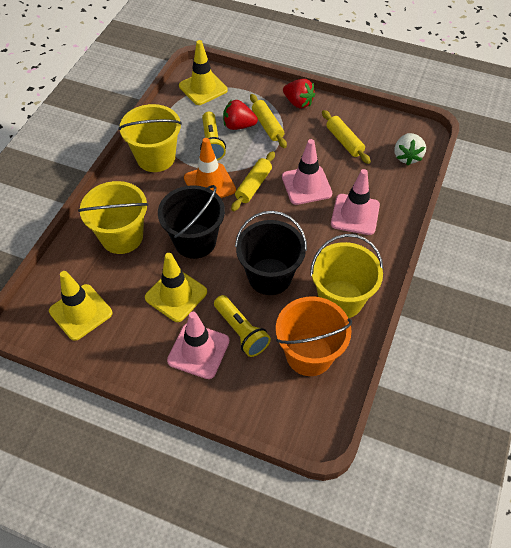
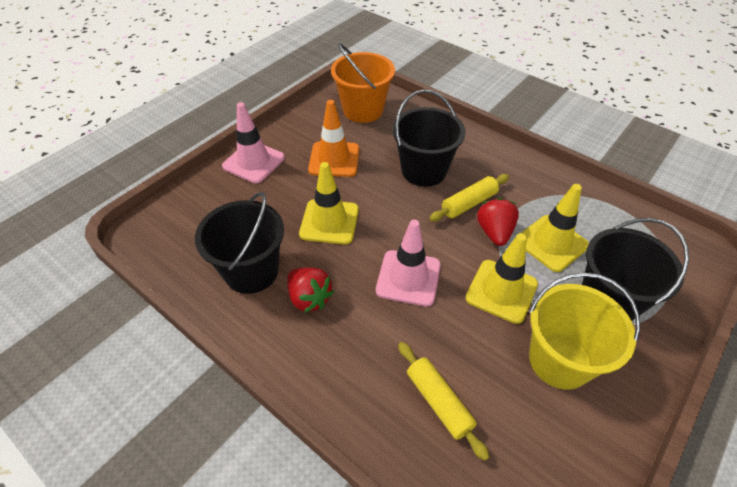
black bucket: [158,185,225,259] [235,211,307,295] = 2 -> [195,192,284,294] [392,90,466,187] [582,218,689,321] = 3
pink traffic cone: [167,312,230,379] [282,139,332,205] [331,169,380,235] = 3 -> [222,102,285,183] [376,220,441,307] = 2
white strawberry: [394,133,426,165] = 1 -> none = 0
yellow bucket: [78,181,148,254] [119,104,182,172] [310,234,383,318] = 3 -> [529,272,640,390] = 1
yellow flashlight: [200,112,226,161] [214,295,271,357] = 2 -> none = 0
yellow rolling pin: [231,151,275,211] [250,94,287,148] [322,110,371,164] = 3 -> [398,342,490,461] [429,174,509,221] = 2

